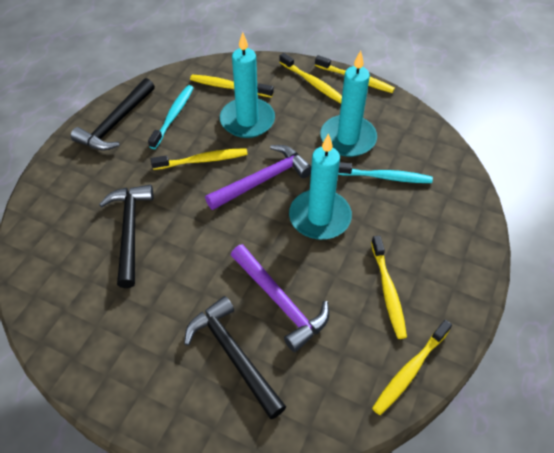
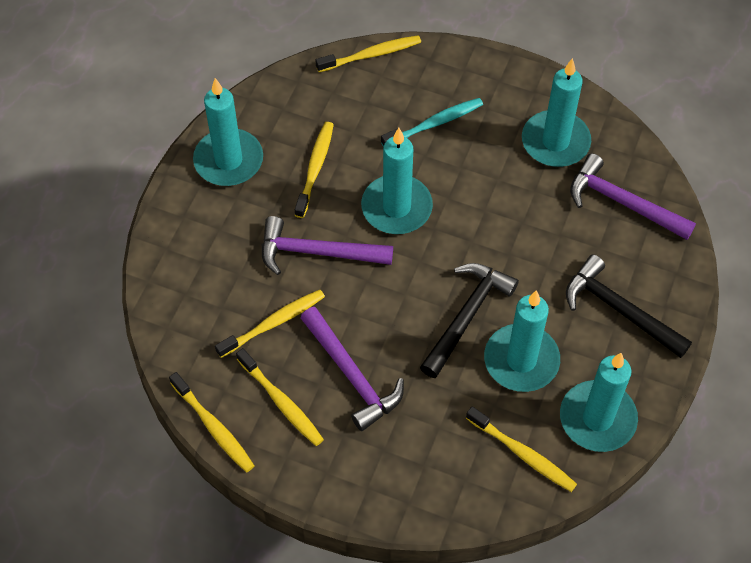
black hammer: [71,78,155,151] [99,185,153,288] [184,296,286,419] = 3 -> [420,263,519,378] [566,255,692,358] = 2
purple hammer: [205,145,311,210] [231,244,329,352] = 2 -> [262,216,393,275] [300,307,404,431] [570,153,696,240] = 3
turquoise candle: [220,32,275,138] [289,133,352,240] [320,50,377,157] = 3 -> [193,78,263,186] [361,128,433,234] [484,290,560,392] [522,58,591,167] [560,353,638,452] = 5
turquoise toothbrush: [148,85,194,149] [338,162,433,183] = 2 -> [381,98,483,147] = 1

